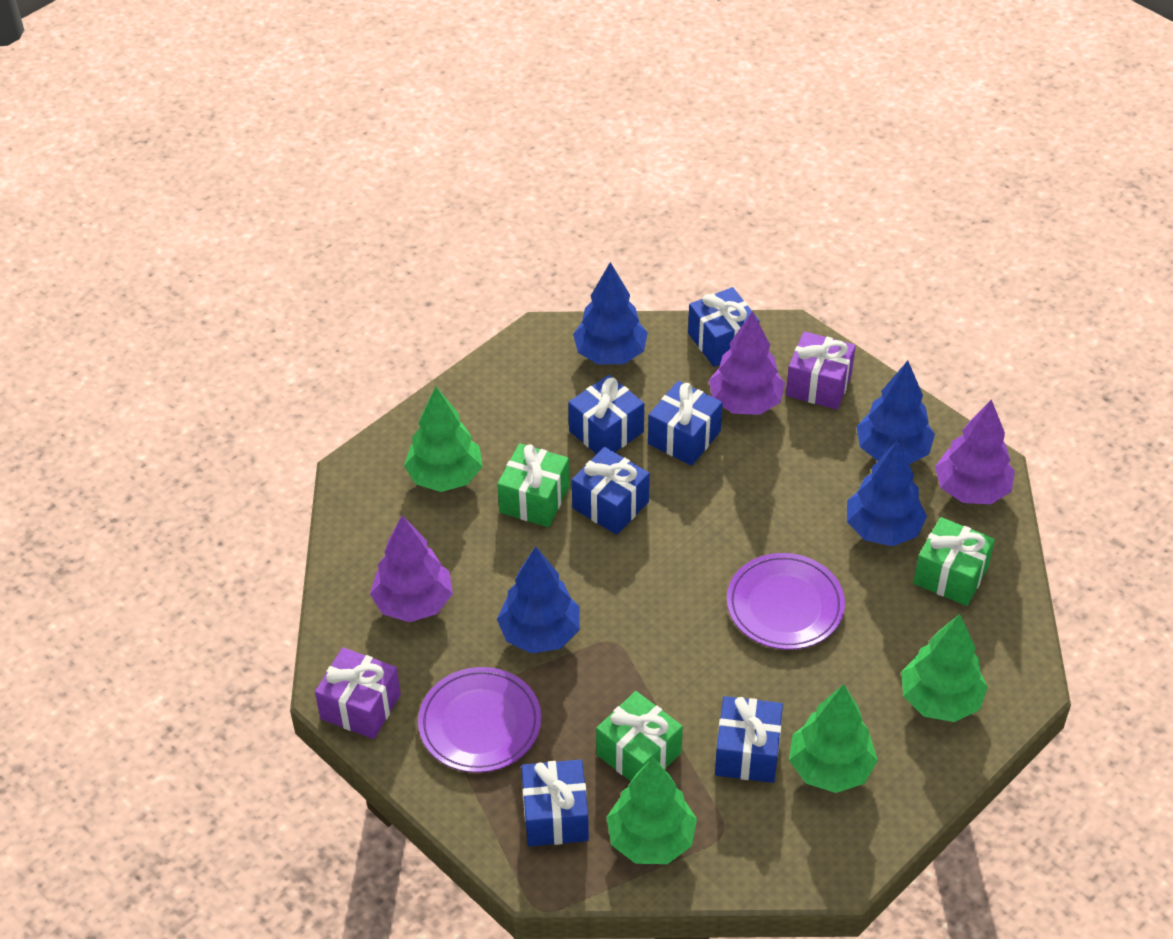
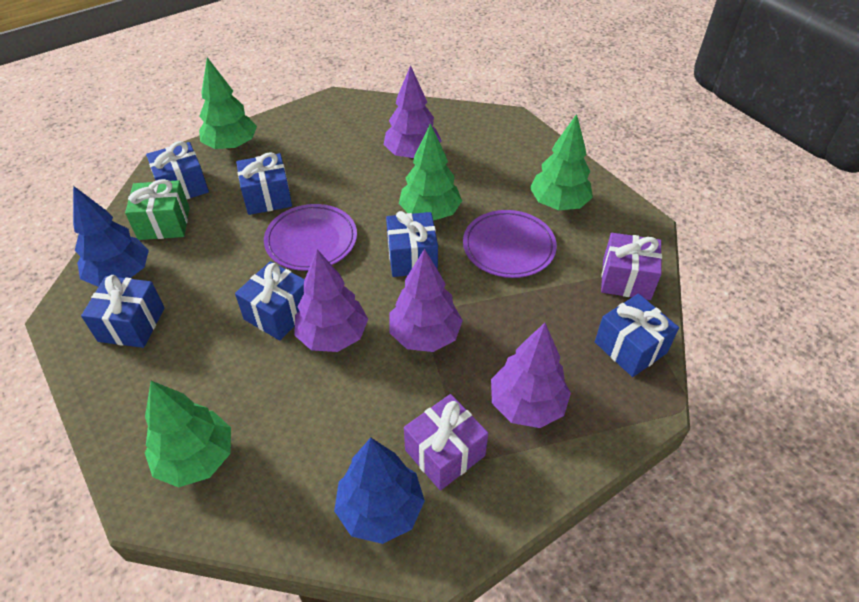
blue tree: [497,547,580,653] [573,262,648,365] [847,440,927,546] [857,361,935,464] = 4 -> [73,186,149,287] [334,437,425,544] = 2
green gift: [497,443,570,527] [596,691,683,781] [913,517,995,606] = 3 -> [125,179,190,240] = 1
purple tree: [370,515,453,622] [709,311,785,415] [935,399,1015,504] = 3 -> [294,249,368,352] [384,65,442,159] [389,248,463,352] [491,323,571,428] = 4

